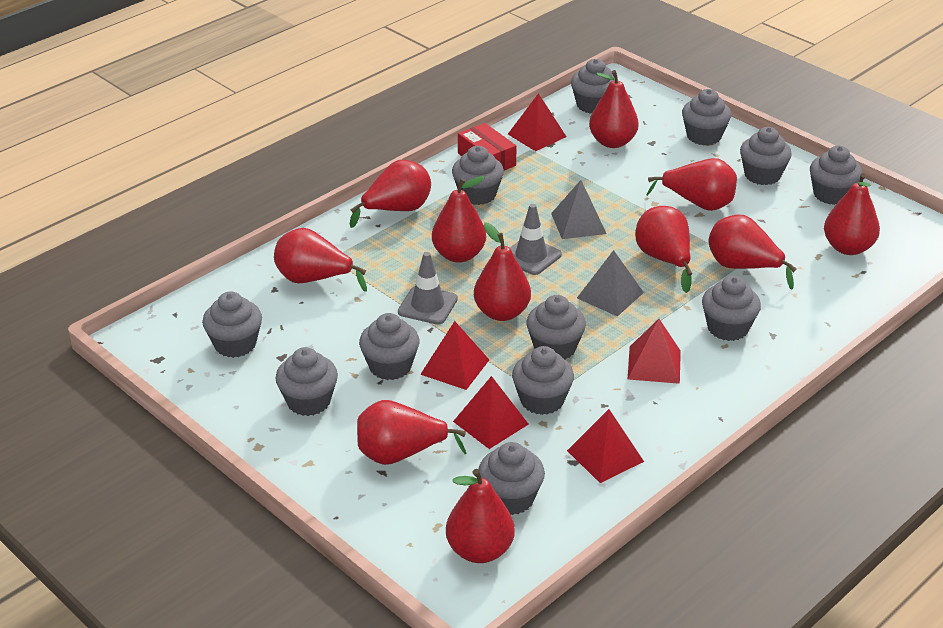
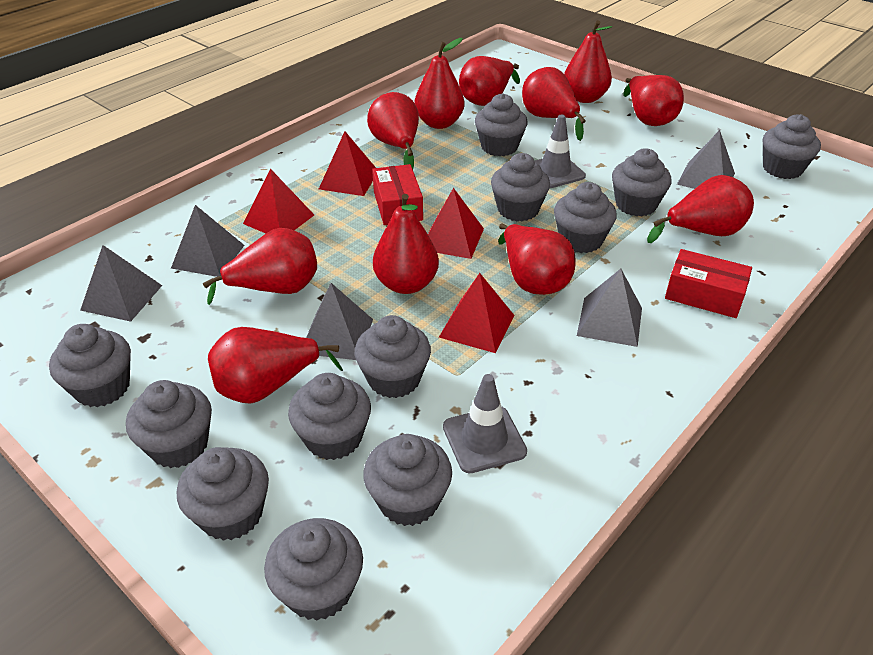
grey pyramid: [551,180,606,239] [577,250,644,317] = 2 -> [80,245,162,322] [171,205,244,277] [306,283,373,360] [577,269,642,347] [677,130,735,189] = 5
red box: [458,123,517,171] = 1 -> [372,164,423,225] [665,249,752,318] = 2
red pyramid: [420,321,489,390] [453,376,529,449] [508,93,567,151] [567,409,644,483] [628,319,681,384] = 5 -> [243,169,314,233] [319,131,376,196] [428,188,484,259] [439,273,514,353] = 4

